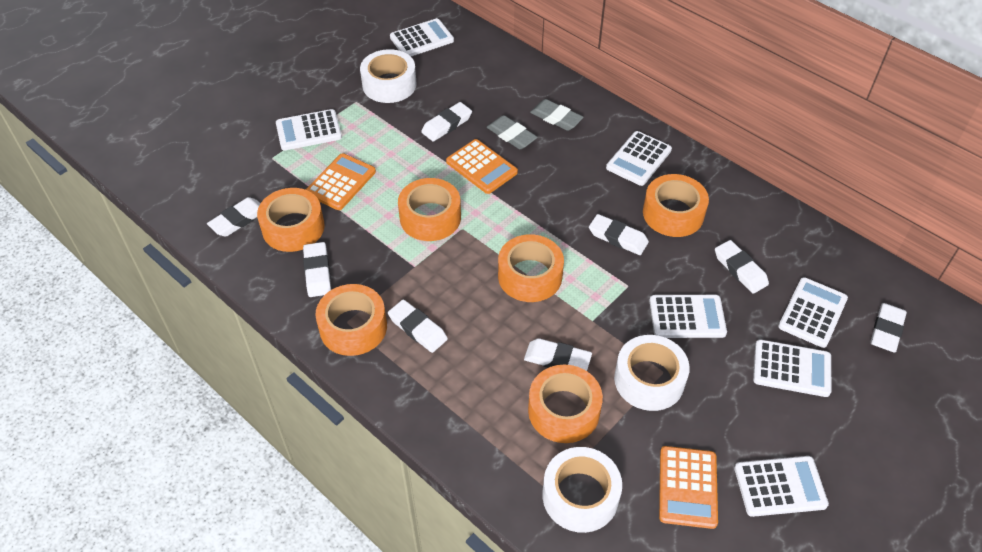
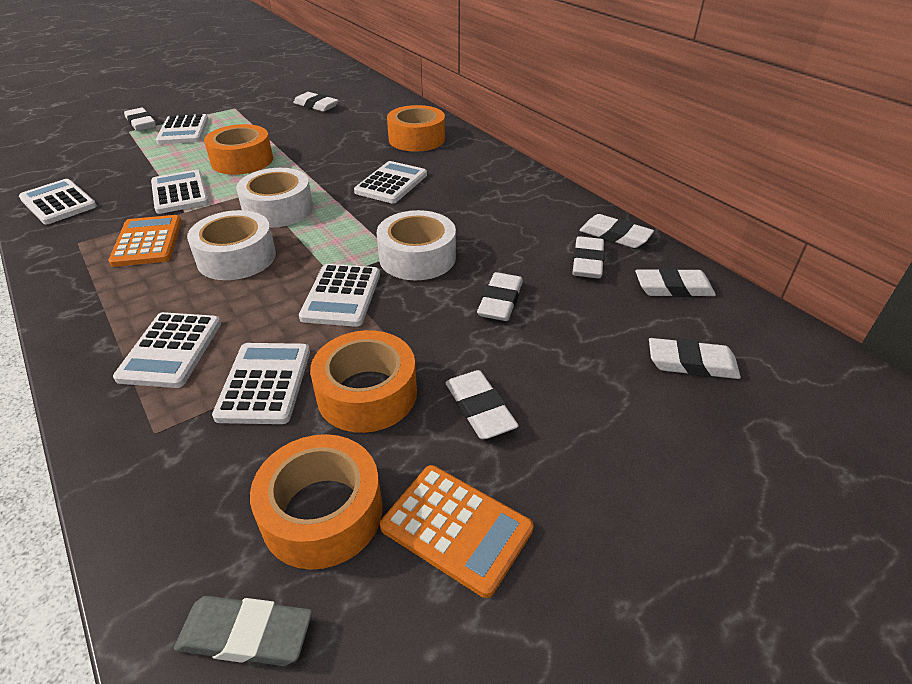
grey eraser: [487,115,538,149] [530,99,584,131] = 2 -> [174,596,312,666] = 1
orange calculator: [306,153,376,210] [446,139,518,194] [659,446,718,529] = 3 -> [108,215,182,267] [380,465,534,598] = 2
orange tape: [257,188,325,252] [315,284,387,356] [398,178,461,241] [498,234,564,302] [528,365,603,443] [643,174,709,237] = 6 -> [204,124,273,175] [250,434,382,570] [310,330,417,433] [387,105,445,152] = 4

